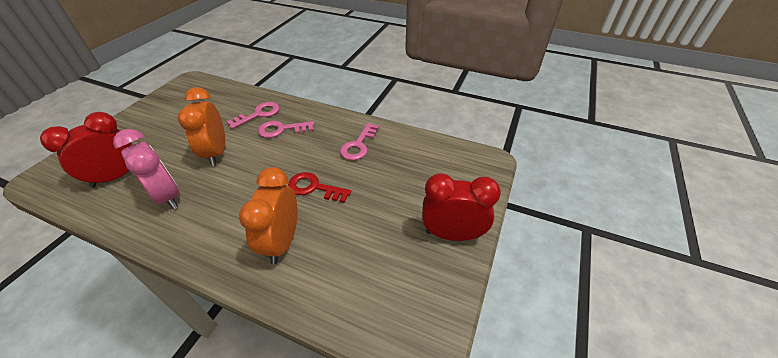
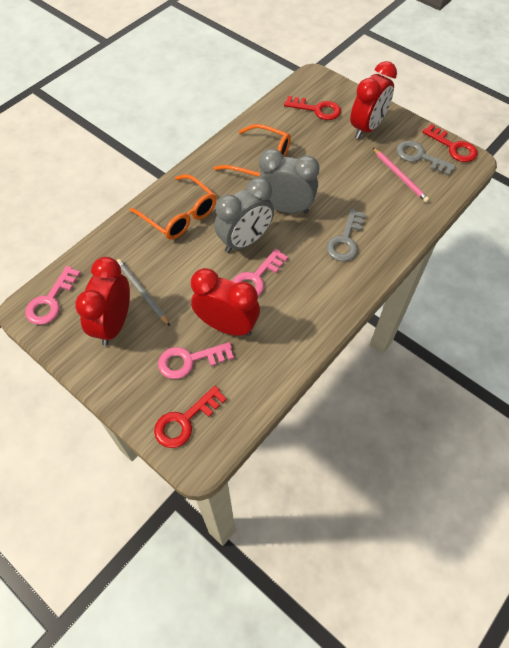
grey clock: none = 0 -> [214,177,274,253] [259,149,320,214] = 2
grey key: none = 0 -> [326,209,365,261] [396,141,456,176] = 2
grey pencil: none = 0 -> [116,259,170,326] = 1
orange clock: [178,87,225,166] [239,167,298,264] = 2 -> none = 0
orange glasses: none = 0 -> [130,174,216,240] [214,124,291,177] = 2
pink clock: [113,129,180,209] = 1 -> none = 0
pink pencil: none = 0 -> [373,148,430,203] = 1
red clock: [40,112,132,188] [422,173,501,241] = 2 -> [75,257,130,346] [191,268,260,336] [350,61,397,139] = 3
red key: [288,172,351,203] = 1 -> [154,386,227,448] [284,96,341,120] [422,124,477,162] = 3

